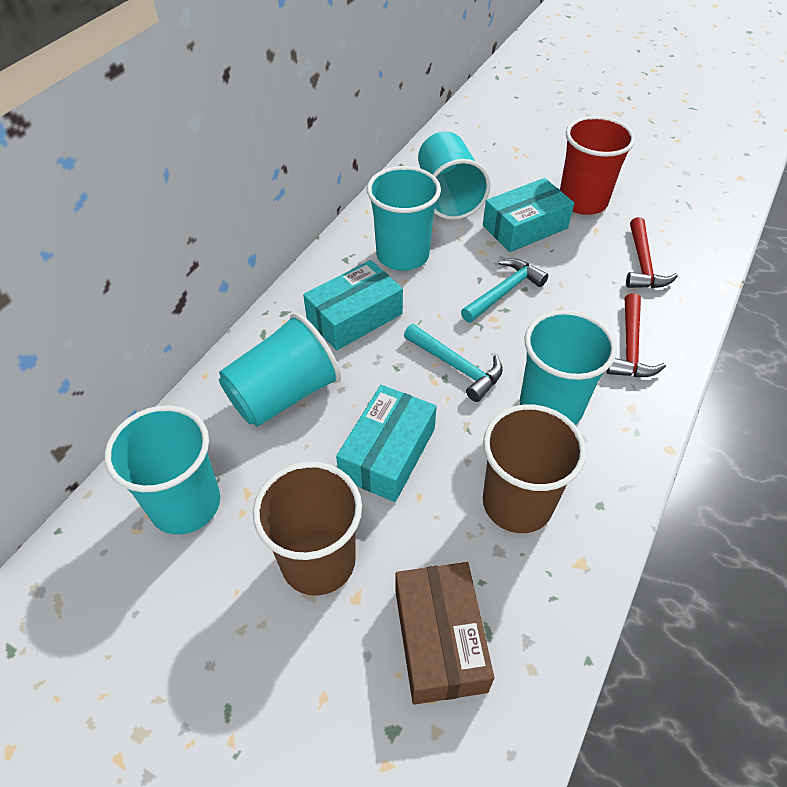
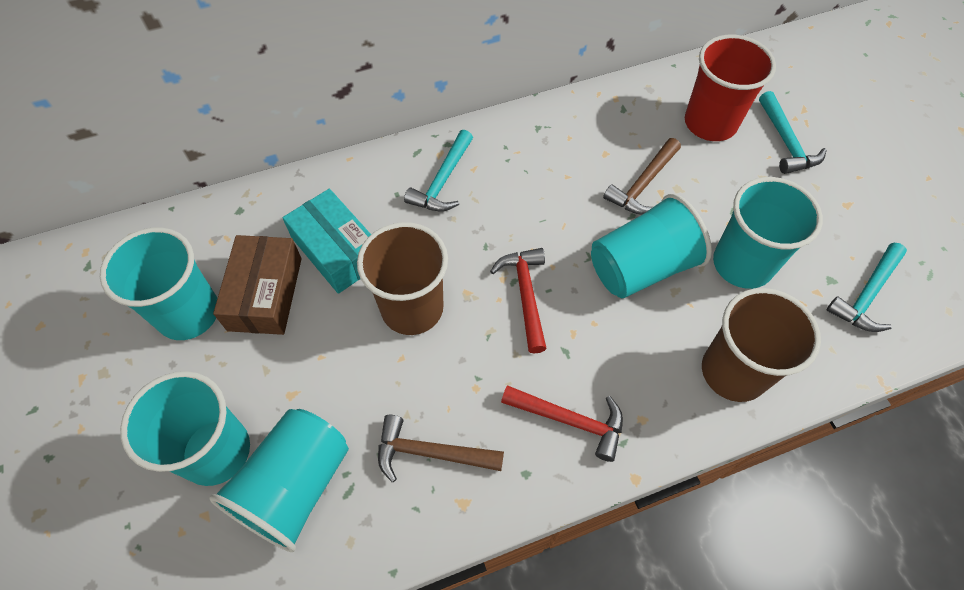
brown hammer: none = 0 -> [378,415,504,482] [603,138,681,215] = 2
turquoise box: [303,260,403,350] [336,385,437,502] [483,178,574,252] = 3 -> [282,189,371,294] = 1
turquoise hammer: [404,324,503,402] [461,258,548,322] = 2 -> [404,130,473,212] [759,91,827,174] [827,243,907,332] = 3

